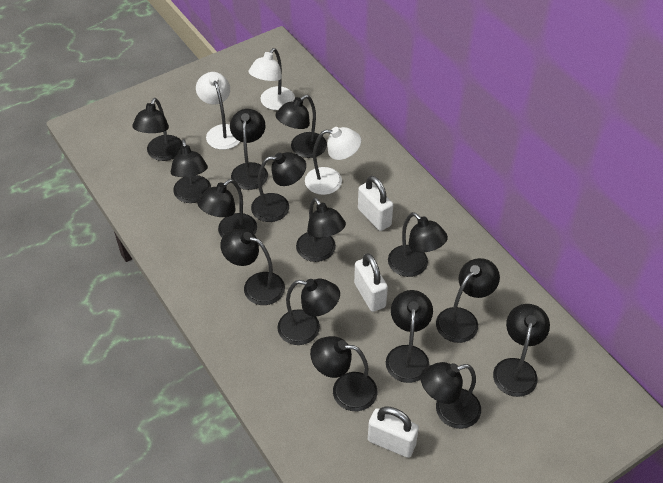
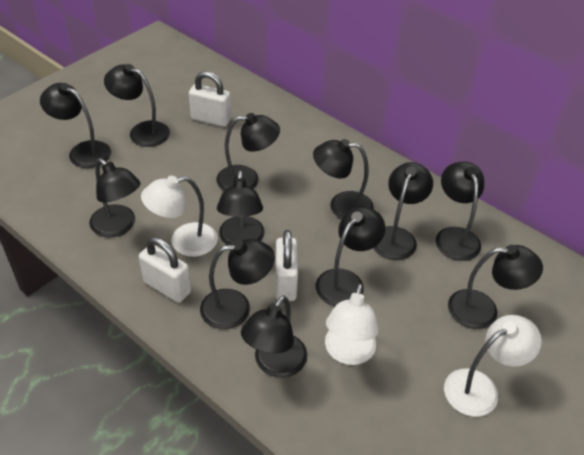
black lamp: [132,98,183,161] [171,139,211,203] [197,179,257,237] [220,228,285,305] [230,109,268,190] [251,152,306,222] [275,95,327,158] [277,279,340,345] [296,197,346,262] [310,336,377,411] [386,290,433,383] [388,212,448,277] [421,362,481,429] [436,258,500,343] [493,304,550,397] = 15 -> [40,83,111,168] [89,158,140,237] [104,64,170,147] [200,239,275,329] [216,113,280,191] [217,170,264,245] [241,295,307,378] [313,139,374,220] [316,207,385,306] [373,162,433,260] [436,162,484,261] [448,245,543,329] = 12

